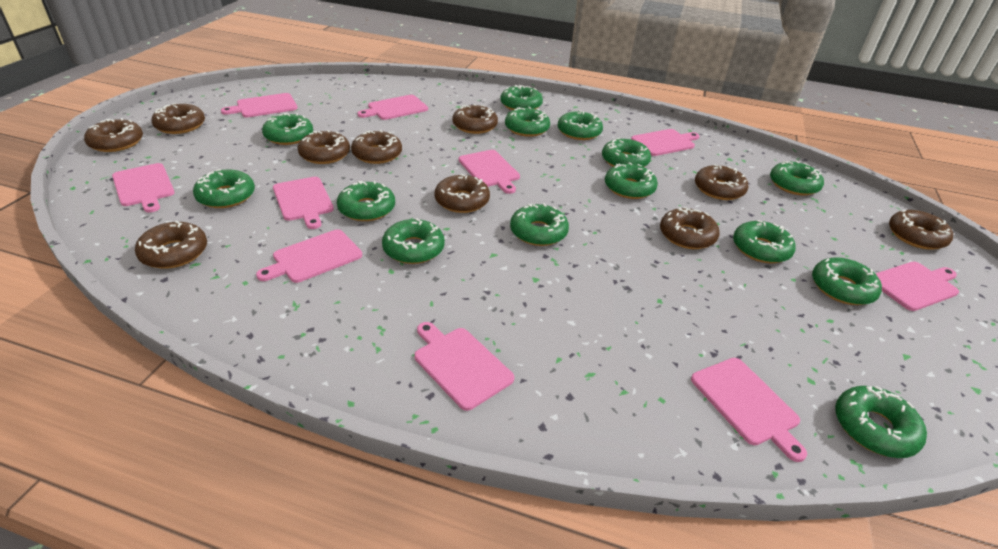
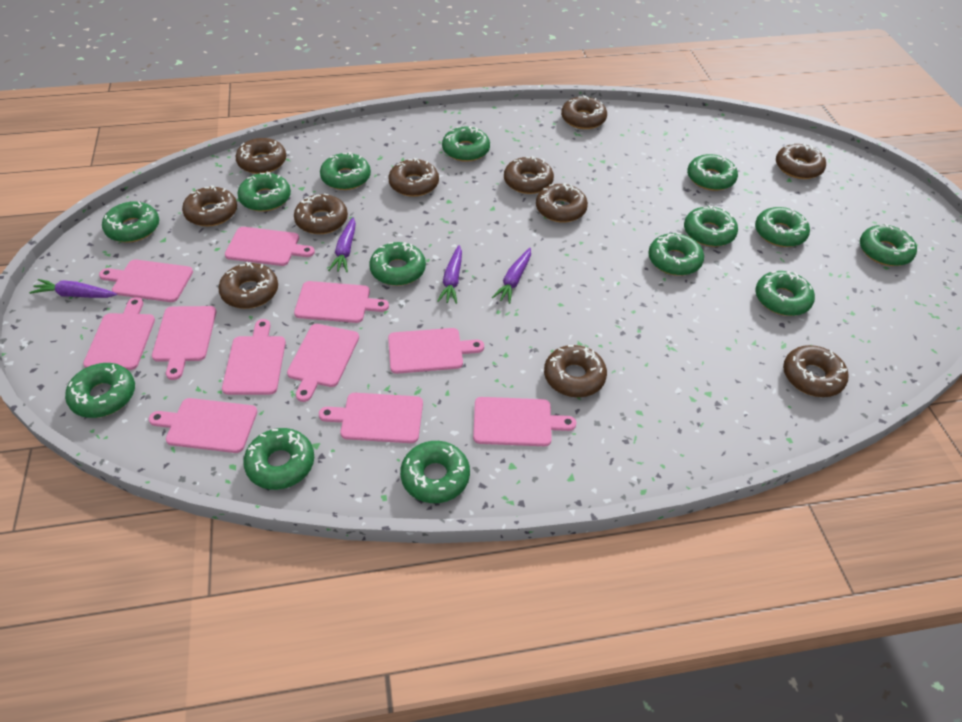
brown donut: [84,118,143,152] [135,221,207,269] [151,103,205,134] [298,130,350,164] [351,130,402,164] [435,174,490,213] [452,104,498,134] [660,207,720,249] [695,164,748,200] [889,210,953,250] = 10 -> [182,185,237,227] [218,262,278,309] [235,138,286,174] [294,194,348,234] [388,158,439,197] [504,156,554,194] [536,183,588,223] [544,345,607,397] [561,95,607,129] [776,143,826,179] [783,345,848,397] = 11
pink cutting board: [112,163,175,213] [221,93,298,117] [256,229,362,283] [273,177,334,229] [358,95,428,120] [414,322,515,411] [459,150,520,194] [631,129,699,156] [691,358,807,462] [875,262,959,311] = 10 -> [83,297,155,370] [99,260,193,302] [149,398,257,453] [152,306,216,380] [222,319,286,395] [225,227,315,266] [287,324,359,402] [294,281,389,323] [319,393,423,443] [388,328,484,374] [473,397,576,446] = 11
purple carrot: none = 0 -> [29,279,117,298] [328,217,356,272] [437,245,462,304] [492,248,531,304] = 4

